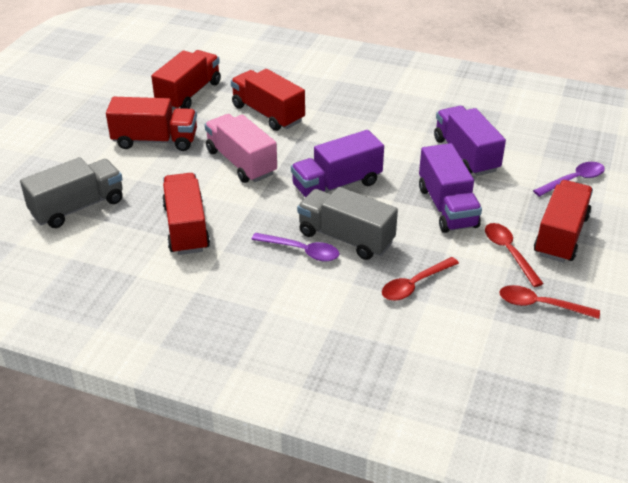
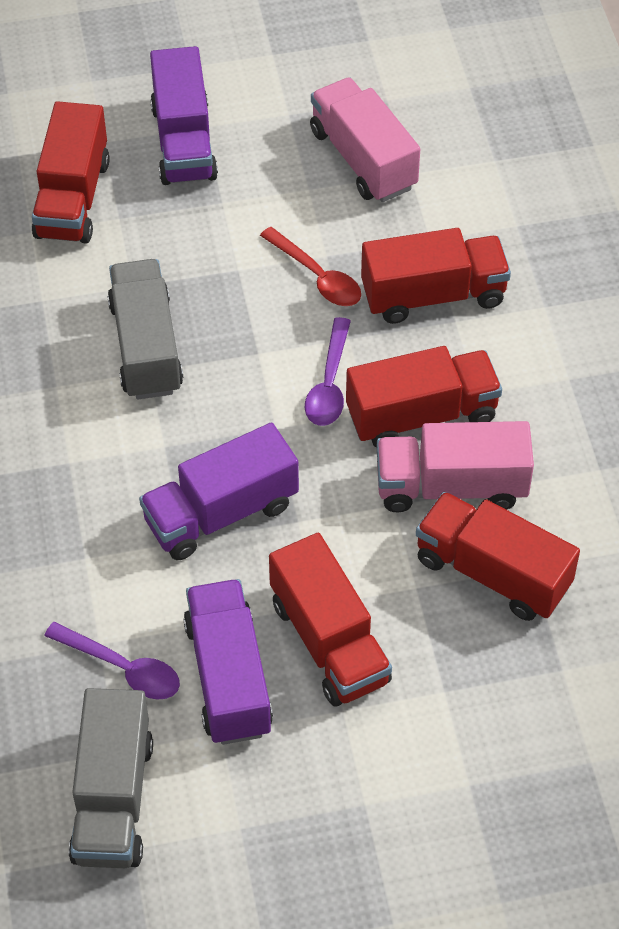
pink truck: [205,114,277,183] = 1 -> [310,77,420,202] [377,421,534,513] = 2
red spoon: [382,257,459,301] [485,223,544,287] [499,285,600,319] = 3 -> [260,227,361,306] = 1

